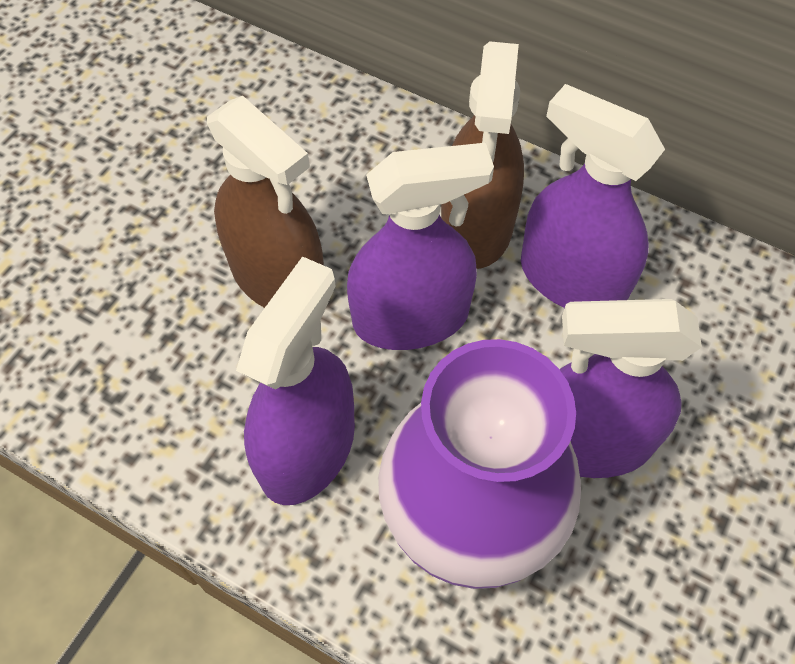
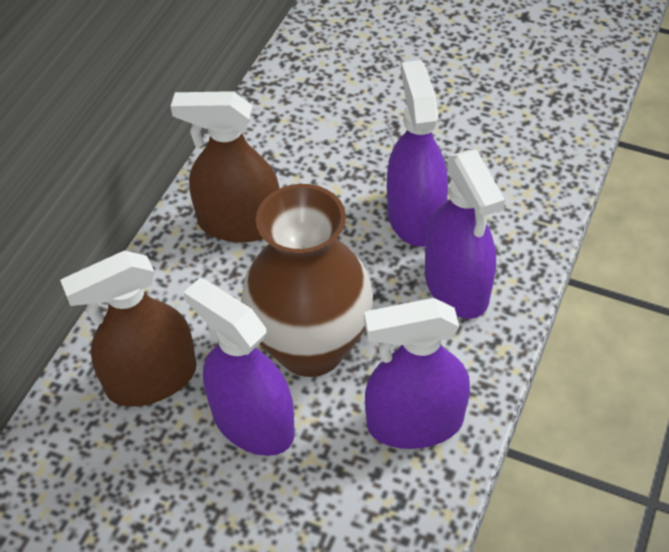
brown vase: none = 0 -> [241,184,373,377] = 1
purple vase: [378,339,581,589] = 1 -> none = 0

